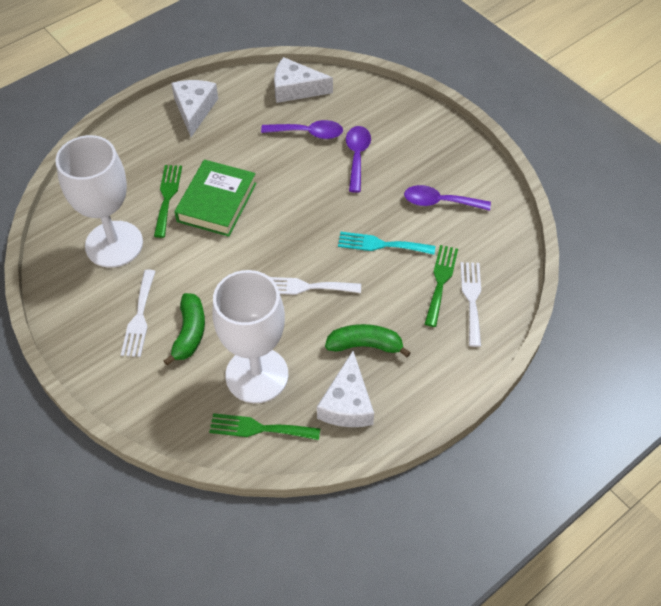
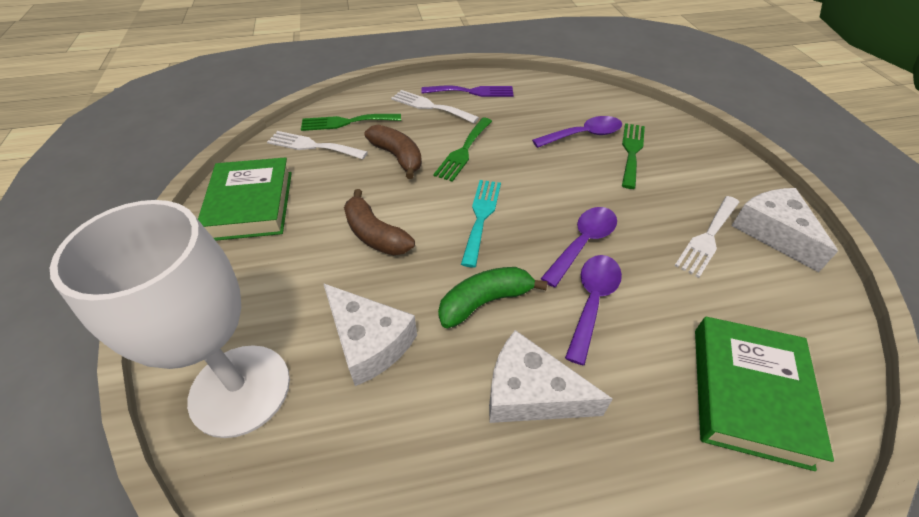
brown banana: none = 0 -> [344,189,415,256] [365,125,422,179] = 2
green banana: [164,293,205,366] [325,324,411,357] = 2 -> [438,267,548,328] = 1
green book: [174,160,257,237] = 1 -> [198,157,292,241] [695,317,834,471] = 2
purple fork: none = 0 -> [421,86,514,97] = 1
white goblet: [55,135,143,268] [212,270,288,403] = 2 -> [50,200,290,438] = 1

